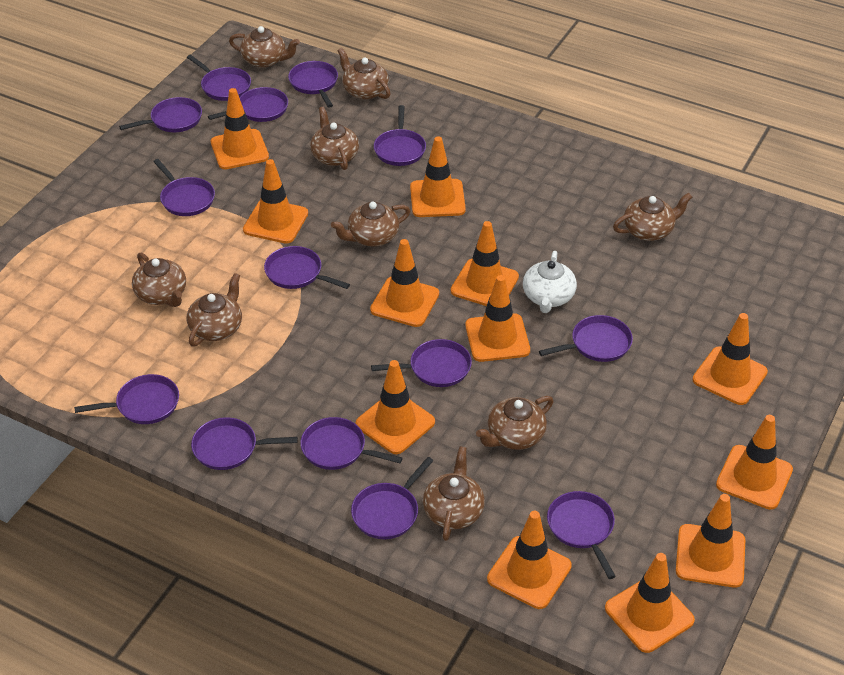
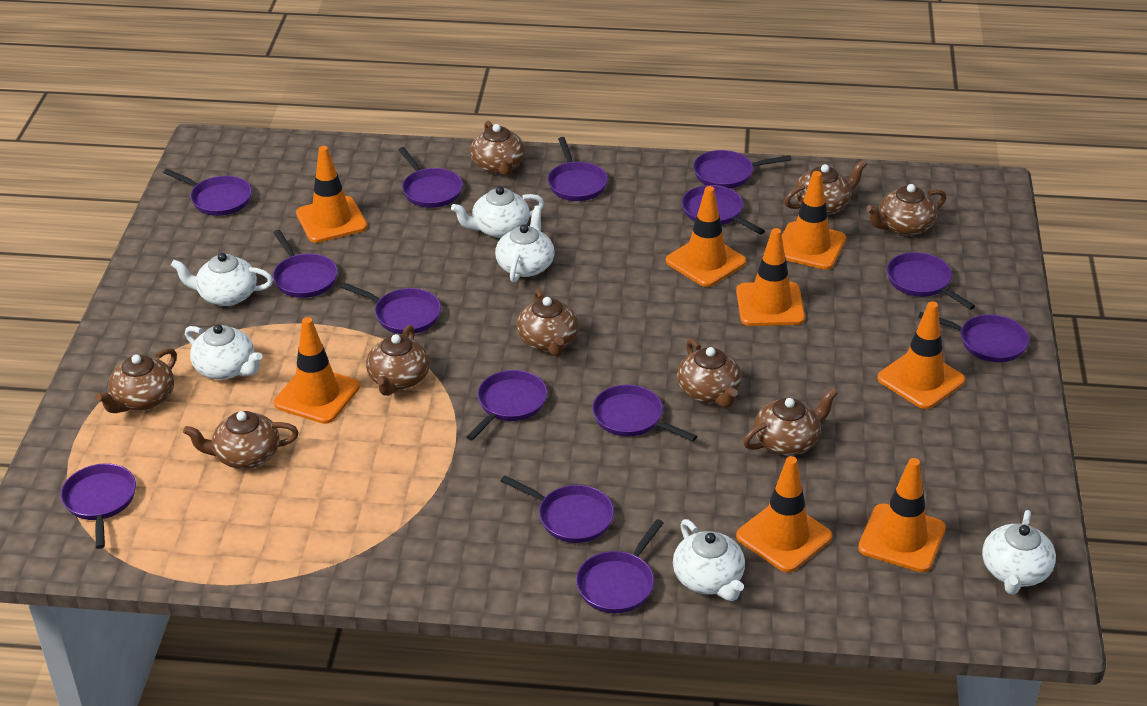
orange traffic cone: [211,88,269,169] [243,159,308,244] [356,360,435,454] [370,239,439,327] [410,136,466,217] [451,221,519,306] [465,275,530,362] [487,511,572,609] [605,553,695,653] [676,494,745,588] [692,313,768,405] [716,415,793,510] = 12 -> [274,317,360,424] [296,146,367,243] [666,186,746,287] [736,228,805,326] [736,456,832,572] [782,171,846,270] [858,458,946,572] [877,301,965,409] = 8
white teapot: [523,251,577,313] = 1 -> [171,253,273,306] [185,324,263,380] [451,186,544,238] [495,205,555,282] [673,519,745,601] [982,510,1056,595] = 6

